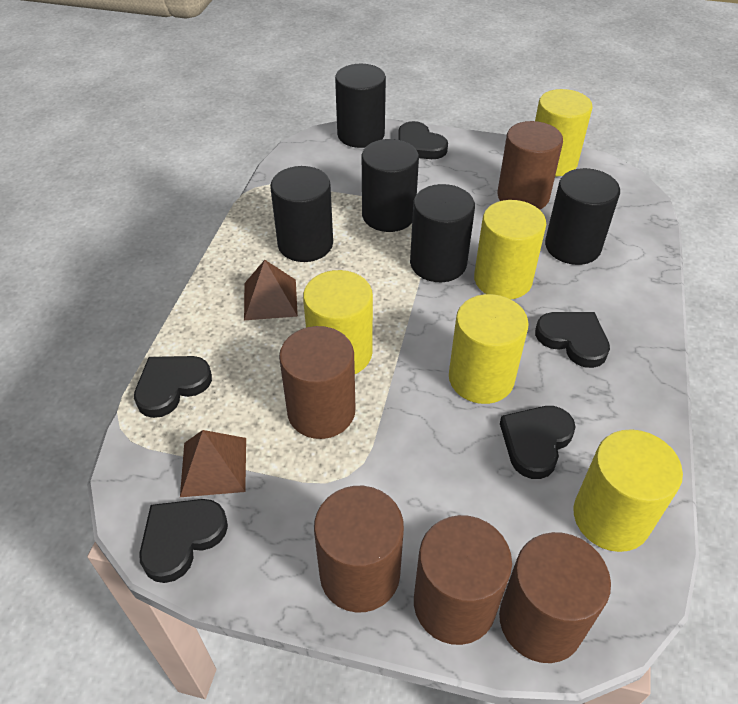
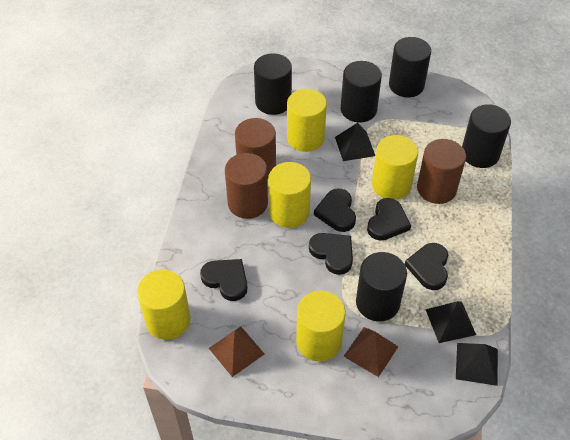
black pyramid: none = 0 -> [335,123,375,161] [425,301,476,343] [456,343,498,386] = 3
brown cylinder: [279,326,356,439] [314,486,404,612] [414,515,512,645] [497,121,563,210] [499,532,611,663] = 5 -> [225,153,268,219] [235,118,276,179] [417,139,466,204] = 3

